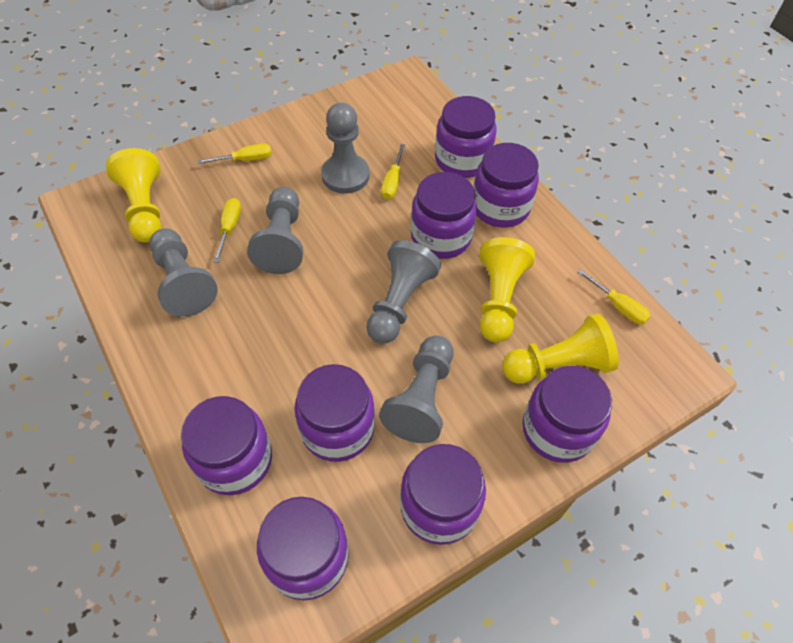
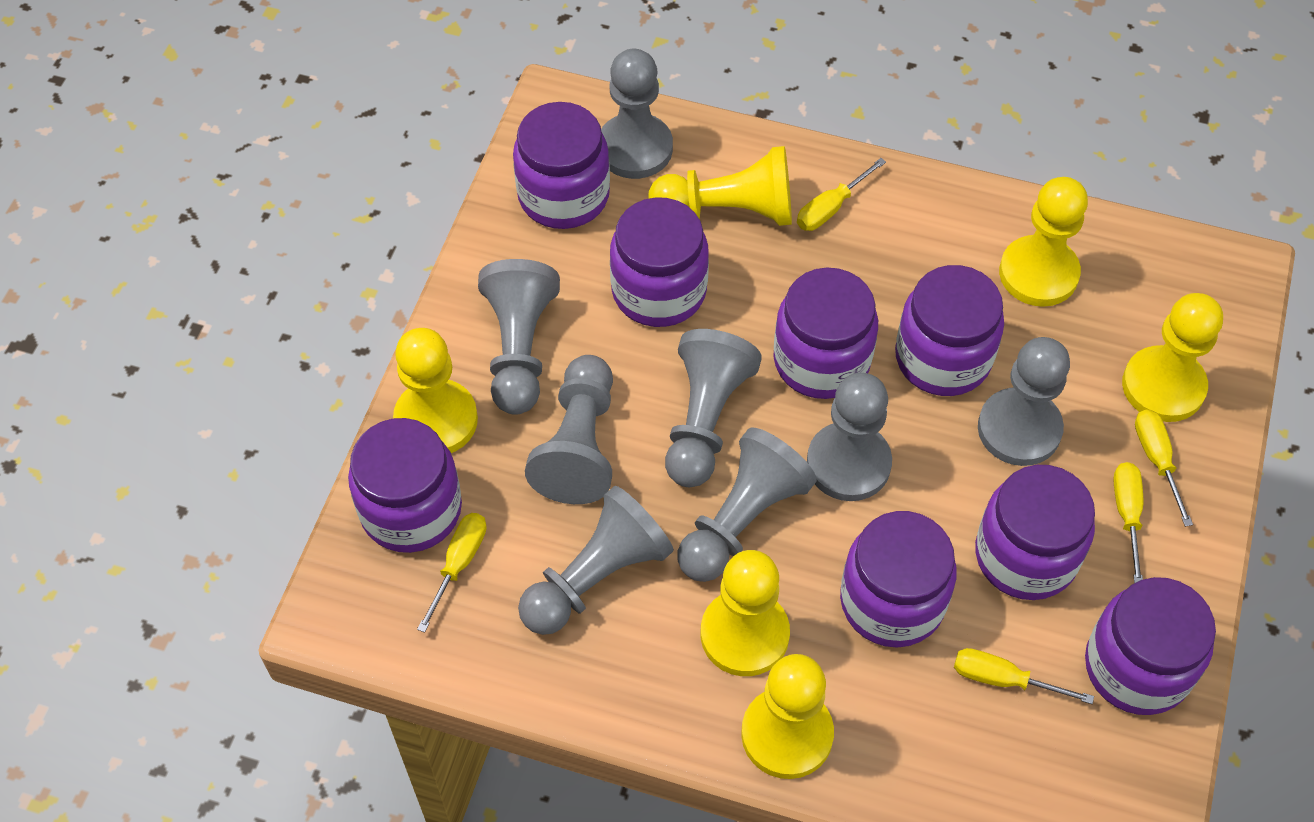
grey pawn: [149,228,218,317] [247,187,303,274] [321,102,370,194] [366,240,441,344] [379,335,453,443] = 5 -> [478,259,560,415] [518,486,674,635] [525,355,613,504] [601,49,673,179] [665,329,762,487] [677,428,817,582] [807,373,892,501] [978,337,1070,466] = 8
yellow pawn: [106,148,162,243] [479,237,535,343] [502,314,619,384] = 3 -> [393,328,478,453] [648,146,792,226] [701,550,790,676] [741,654,834,779] [999,177,1088,307] [1122,293,1223,422] = 6
yellow screwdriver: [197,143,272,164] [213,198,241,262] [381,144,405,199] [577,269,650,324] = 4 -> [417,513,486,633] [797,158,886,231] [954,648,1094,704] [1114,462,1143,583] [1135,409,1193,527] = 5

